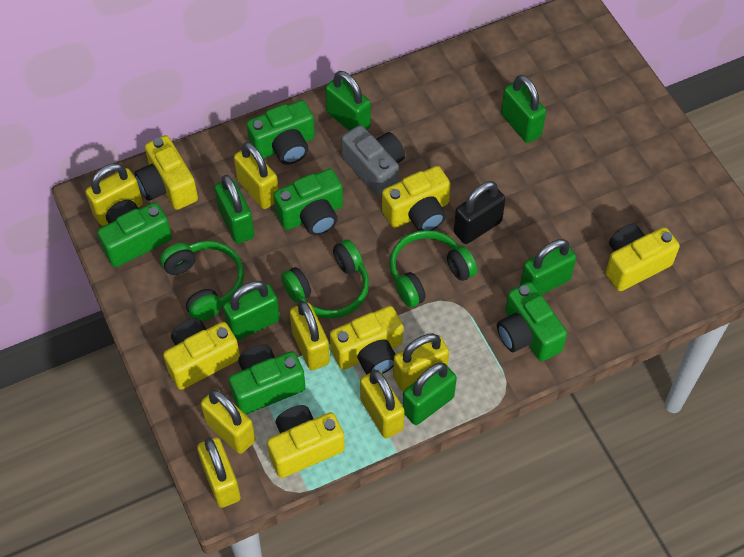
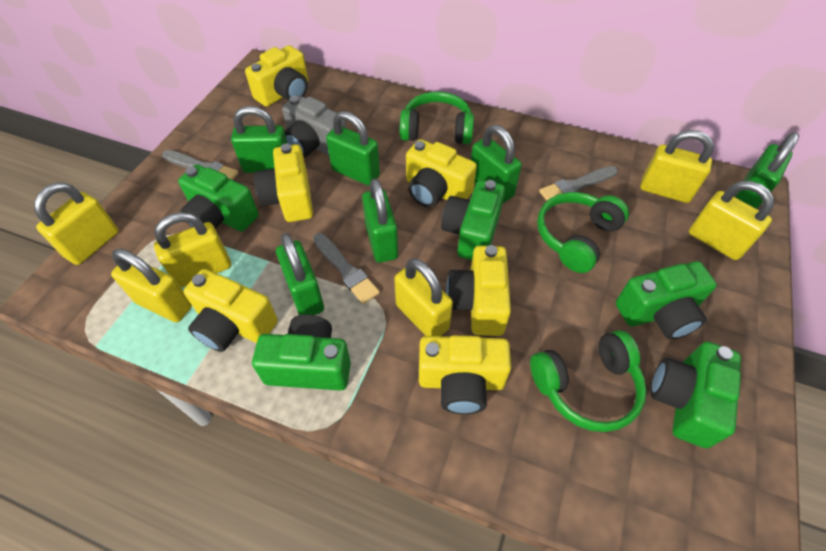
black padlock: [454,181,506,244] = 1 -> none = 0
grey brush: none = 0 -> [162,150,238,180] [313,233,380,304] [539,166,618,201] = 3
yellow padlock: [85,163,143,226] [197,437,241,508] [201,389,255,454] [234,142,278,209] [290,301,330,370] [360,370,404,438] [393,333,449,392] = 7 -> [34,182,119,265] [111,249,192,323] [154,212,231,287] [394,258,453,336] [640,130,714,203] [689,181,774,260] = 6

